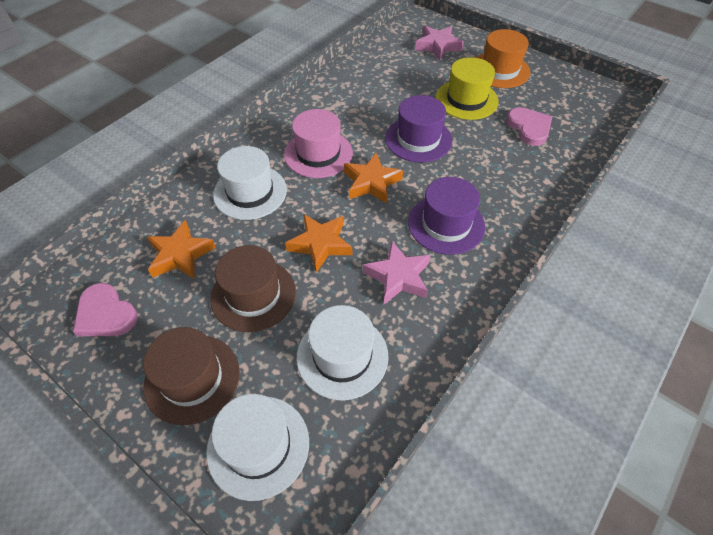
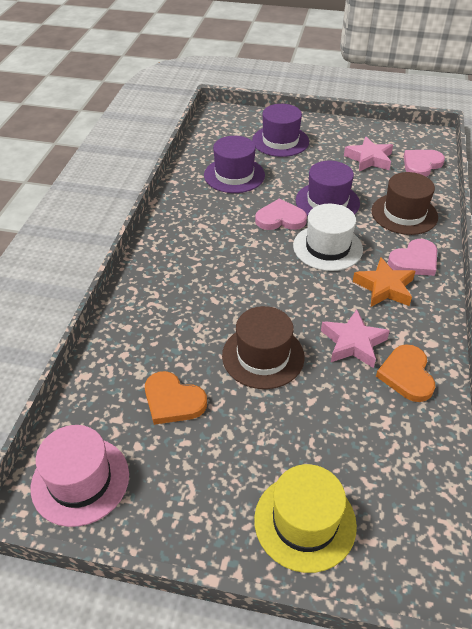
orange hat: [476,29,530,88] = 1 -> none = 0
orange heart: none = 0 -> [145,371,207,425] [376,344,435,402] = 2
orange star: [147,220,216,279] [285,214,352,273] [344,152,403,204] = 3 -> [353,257,415,307] = 1
pink heart: [73,283,138,336] [506,107,552,146] = 2 -> [255,198,307,230] [388,239,437,276] [404,150,445,177] = 3
purple hat: [385,95,453,163] [408,177,485,255] = 2 -> [204,136,265,193] [252,104,309,157] [296,161,360,216] = 3
white hat: [206,394,309,501] [213,146,287,220] [297,305,389,400] = 3 -> [293,204,363,271] = 1

